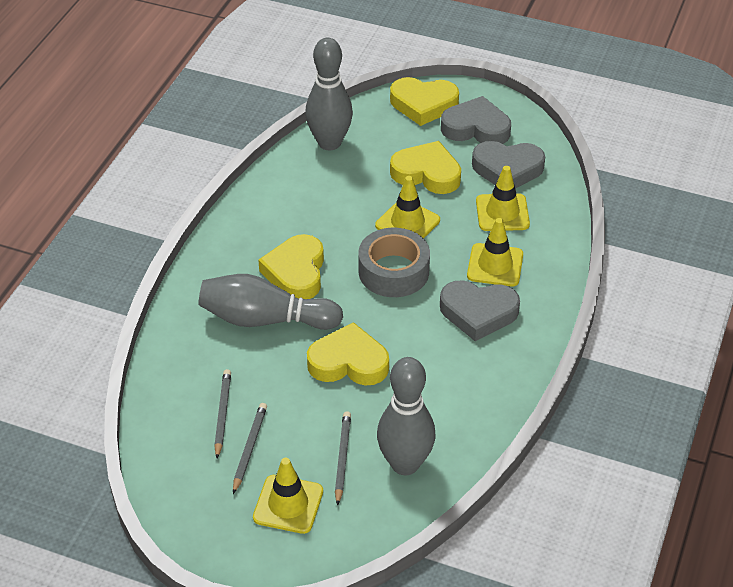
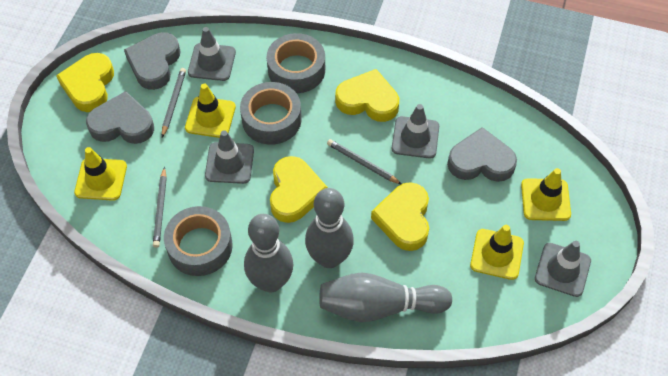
grey tape: [358,228,430,297] = 1 -> [164,206,233,276] [240,82,301,145] [266,33,325,93] = 3
grey traffic cone: none = 0 -> [188,27,236,81] [205,130,254,184] [392,104,439,159] [535,241,591,297] = 4

